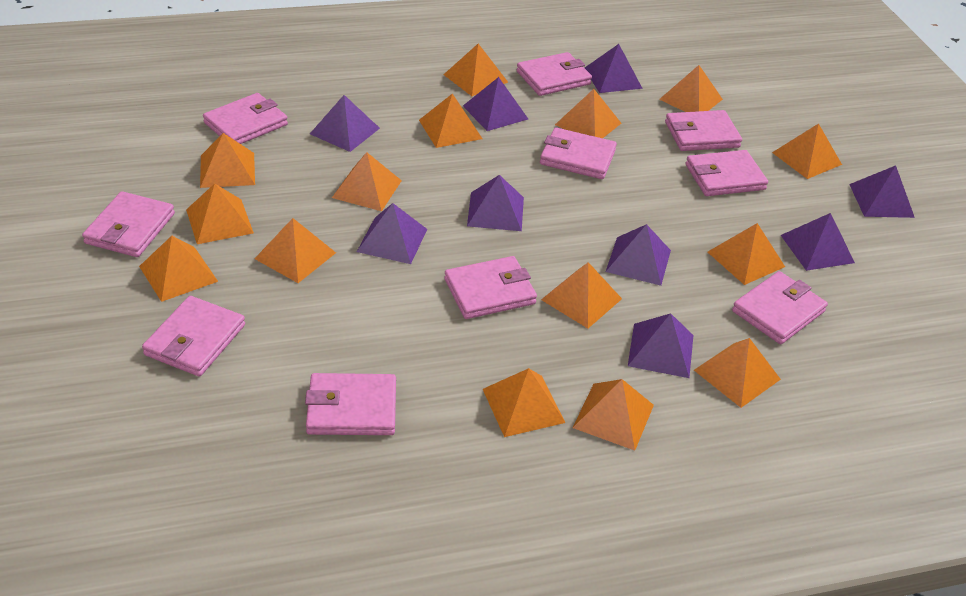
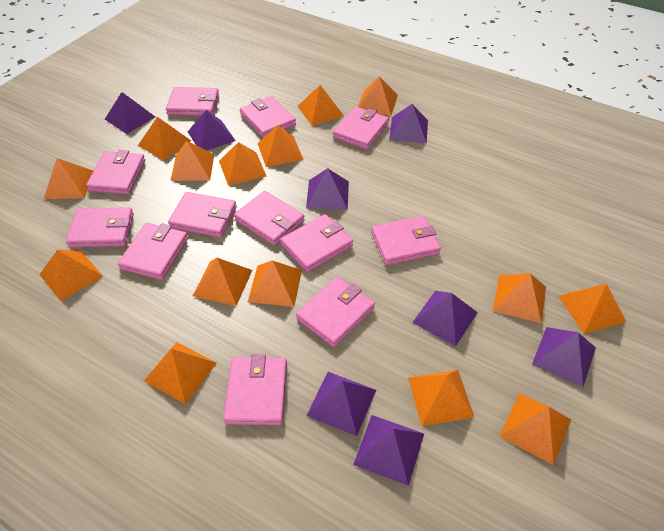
pink wallet: [82,191,175,257] [142,296,245,377] [203,93,288,144] [305,373,396,435] [444,256,537,319] [517,52,592,96] [540,127,617,179] [665,110,742,151] [686,150,768,196] [732,271,828,344] = 10 -> [66,207,134,248] [86,150,145,195] [118,223,188,280] [166,87,219,116] [168,192,237,238] [223,354,287,425] [234,191,305,246] [240,96,296,138] [280,214,353,272] [296,277,375,347] [333,106,389,150] [371,216,441,265] = 12
purple pyramid: [310,95,380,152] [357,203,427,264] [463,77,528,131] [467,175,524,231] [585,44,643,93] [606,224,671,286] [628,313,693,378] [781,213,855,271] [849,165,915,218] = 9 -> [105,92,155,134] [188,110,236,150] [306,168,349,210] [306,372,376,436] [353,415,424,486] [389,104,428,143] [412,291,478,346] [532,327,596,387] = 8

